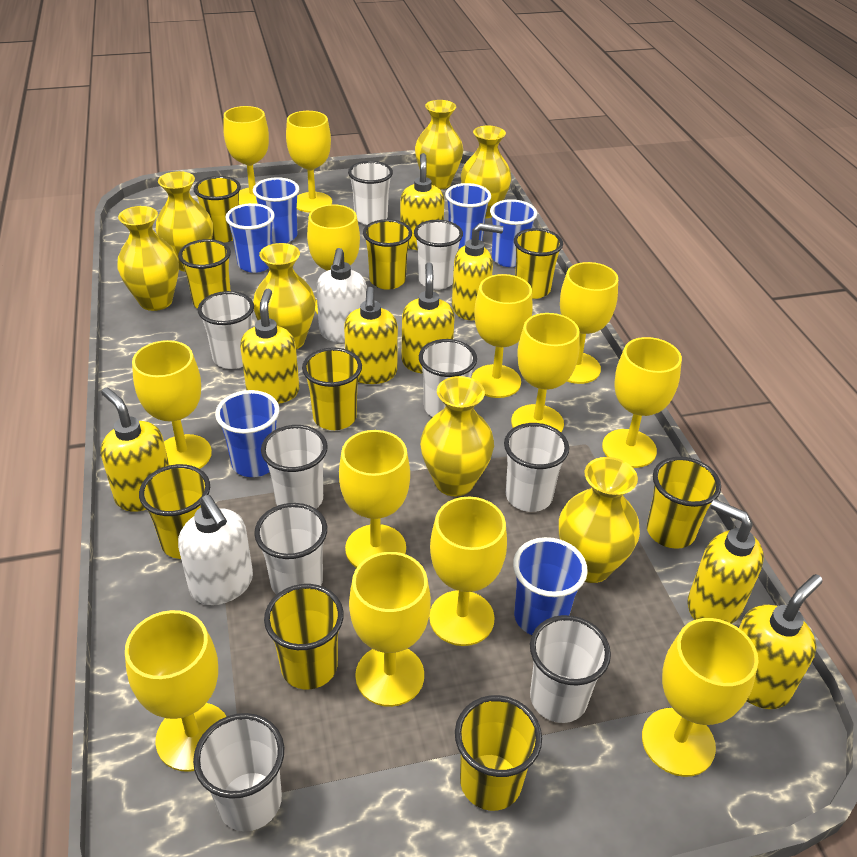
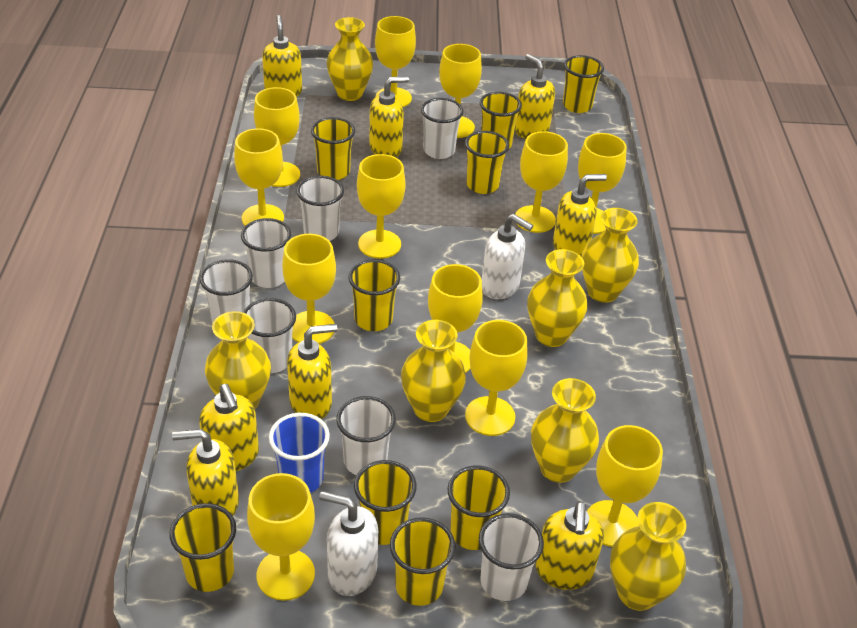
blue cup: [215,390,280,477] [225,203,275,273] [253,177,299,244] [445,183,491,249] [490,199,537,267] [513,537,588,635] = 6 -> [269,413,330,493] = 1
white cup: [193,713,284,831] [198,291,254,369] [254,503,327,595] [261,425,328,509] [348,161,393,225] [414,220,463,290] [419,339,477,417] [504,423,569,512] [530,615,611,723] = 9 -> [200,259,253,324] [241,218,291,288] [243,298,296,373] [296,176,344,241] [336,396,396,475] [421,98,464,159] [479,513,544,601] = 7
yellow goblet: [125,610,227,772] [132,340,212,469] [223,106,269,205] [286,111,332,213] [307,204,360,314] [339,430,410,568] [349,552,431,707] [429,497,507,646] [471,274,533,398] [511,313,580,432] [560,262,618,384] [602,337,682,468] [642,618,759,777] = 13 -> [234,128,284,226] [247,473,315,601] [254,87,300,187] [282,234,336,344] [357,154,406,259] [375,16,416,107] [428,264,483,373] [439,44,482,138] [465,320,528,436] [515,131,568,233] [578,133,627,234] [587,425,663,547] = 12

